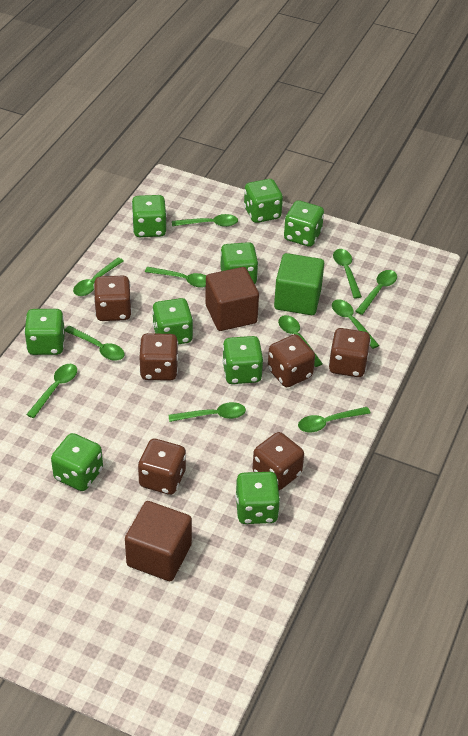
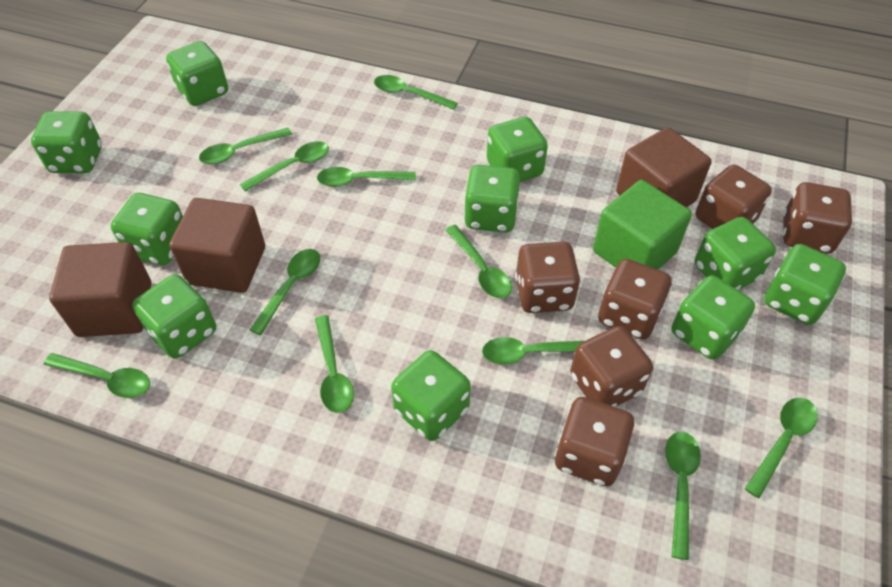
brown cube: [125,501,192,581] [205,267,259,331] = 2 -> [49,242,151,337] [169,198,265,293] [616,127,712,207] = 3
green dice: [24,309,65,355] [51,433,103,491] [131,195,167,237] [152,298,193,344] [220,242,258,284] [222,336,264,384] [235,472,280,524] [244,179,283,223] [284,200,324,247] = 9 -> [31,111,102,173] [111,193,183,265] [132,274,216,359] [166,41,228,106] [391,350,471,441] [464,165,520,233] [487,117,548,182] [672,275,755,360] [695,217,776,290] [764,244,846,325] = 10

